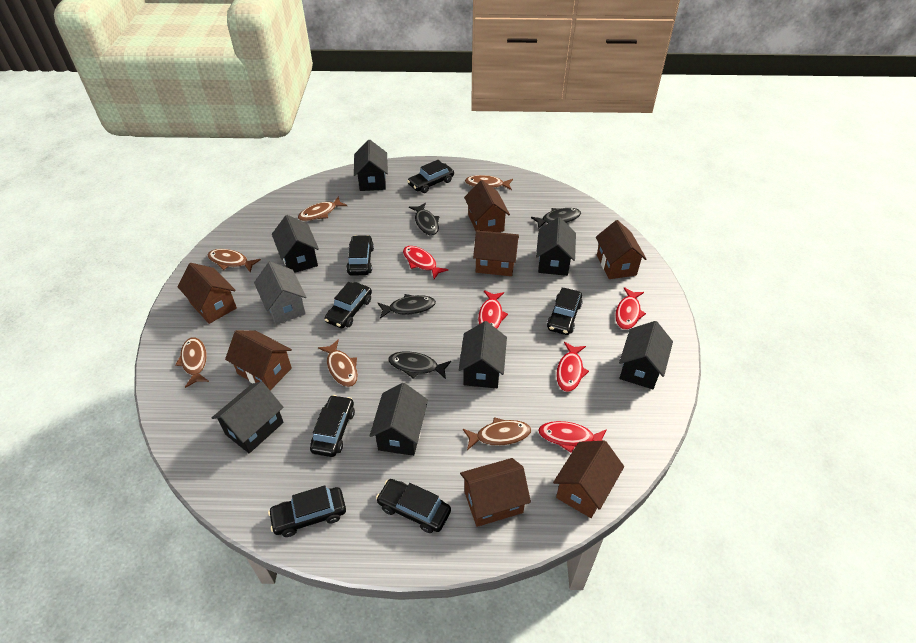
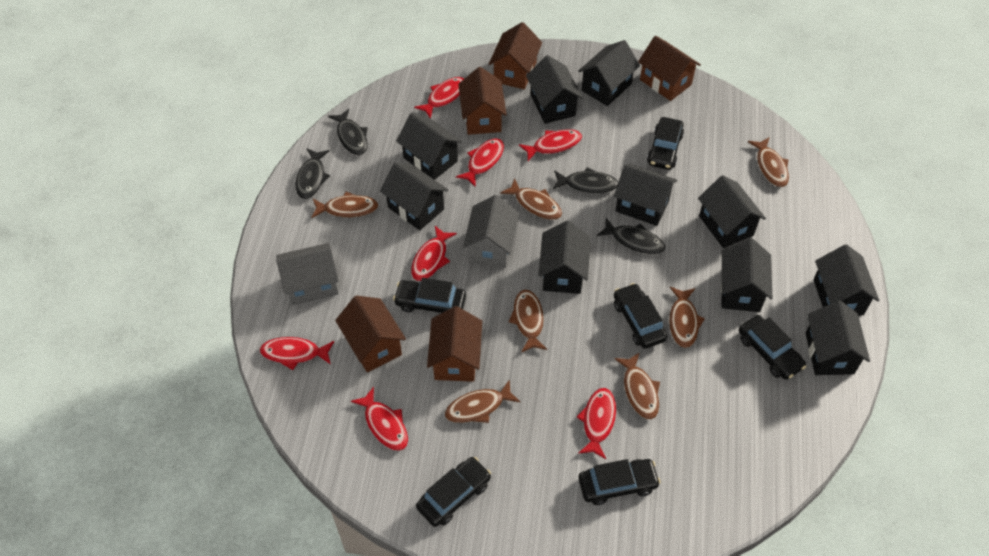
black car: [268,486,346,537] [310,395,355,457] [325,282,372,328] [346,235,374,276] [376,479,451,533] [407,160,454,193] [547,288,583,335] = 7 -> [393,278,466,313] [416,457,491,527] [578,459,661,505] [614,283,667,349] [647,117,684,170] [739,315,806,380] = 6
black house: [212,381,284,453] [272,215,319,273] [354,139,388,191] [369,383,428,456] [459,321,507,388] [536,217,576,276] [619,321,673,389] = 7 -> [380,162,448,230] [396,113,462,180] [526,55,583,124] [538,221,591,294] [578,40,640,106] [614,164,678,226] [698,175,766,248] [721,238,772,312] [806,300,870,375] [813,244,879,316] = 10
brown fish: [175,337,209,388] [208,249,261,272] [298,196,347,221] [318,339,358,387] [463,417,531,450] [465,175,513,190] = 6 -> [311,192,378,218] [445,379,520,423] [500,178,562,220] [508,290,547,352] [614,352,660,419] [669,287,705,348] [748,137,789,187] = 7
brown house: [177,263,237,324] [225,330,292,390] [460,458,531,527] [464,180,510,232] [473,230,519,276] [553,441,624,518] [596,220,646,279] = 7 -> [335,295,406,372] [427,306,482,382] [458,67,507,135] [489,22,542,89] [638,36,701,101] = 5
grey house: [254,262,306,325] = 1 -> [276,243,339,305] [463,195,519,268] = 2
red fish: [403,246,448,279] [478,290,508,329] [538,421,607,453] [556,342,589,392] [615,287,646,330] = 5 -> [260,337,334,370] [351,387,408,451] [411,226,457,281] [414,77,464,119] [456,139,504,187] [519,129,582,161] [577,388,616,459] = 7

